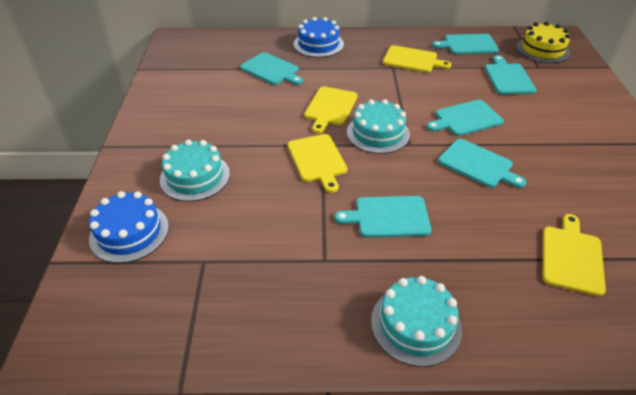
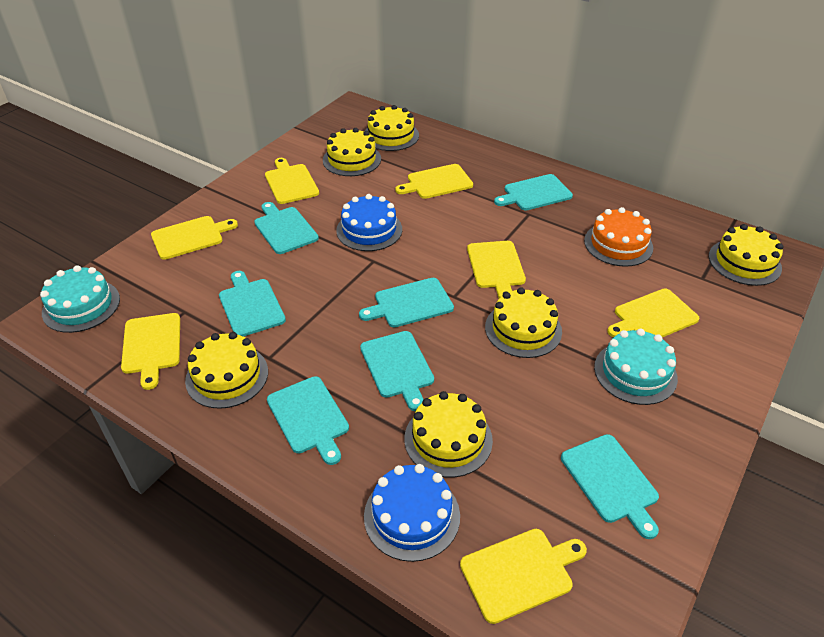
orange cake: none = 0 -> [584,207,653,267] = 1
turquoise cake: [160,139,230,202] [347,99,410,154] [371,276,462,367] = 3 -> [40,265,120,333] [594,329,678,405] = 2
turquoise cutting board: [240,52,303,85] [335,196,431,238] [427,100,504,136] [432,34,499,54] [438,139,526,188] [485,55,537,95] = 6 -> [219,271,286,337] [254,202,319,254] [267,376,349,465] [359,278,454,327] [360,331,434,411] [494,174,573,210] [561,434,659,539] = 7
yellow cake: [516,22,571,63] = 1 -> [185,332,268,409] [323,128,381,176] [365,105,419,151] [404,391,493,478] [485,287,562,358] [709,224,783,286] = 6
yellow cutting board: [288,134,347,193] [304,86,358,133] [383,45,451,73] [543,214,606,296] = 4 -> [121,313,180,390] [151,216,238,260] [265,158,319,204] [395,164,473,199] [460,529,587,624] [467,241,526,298] [607,289,699,337] = 7

